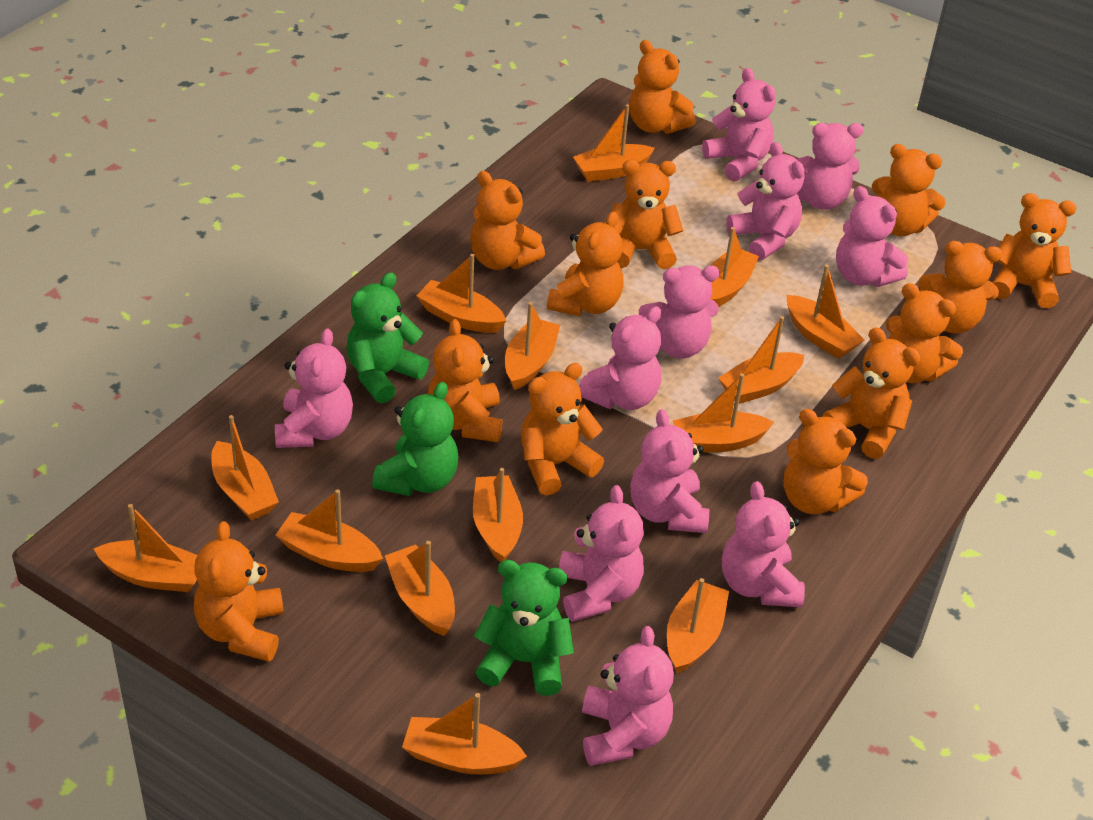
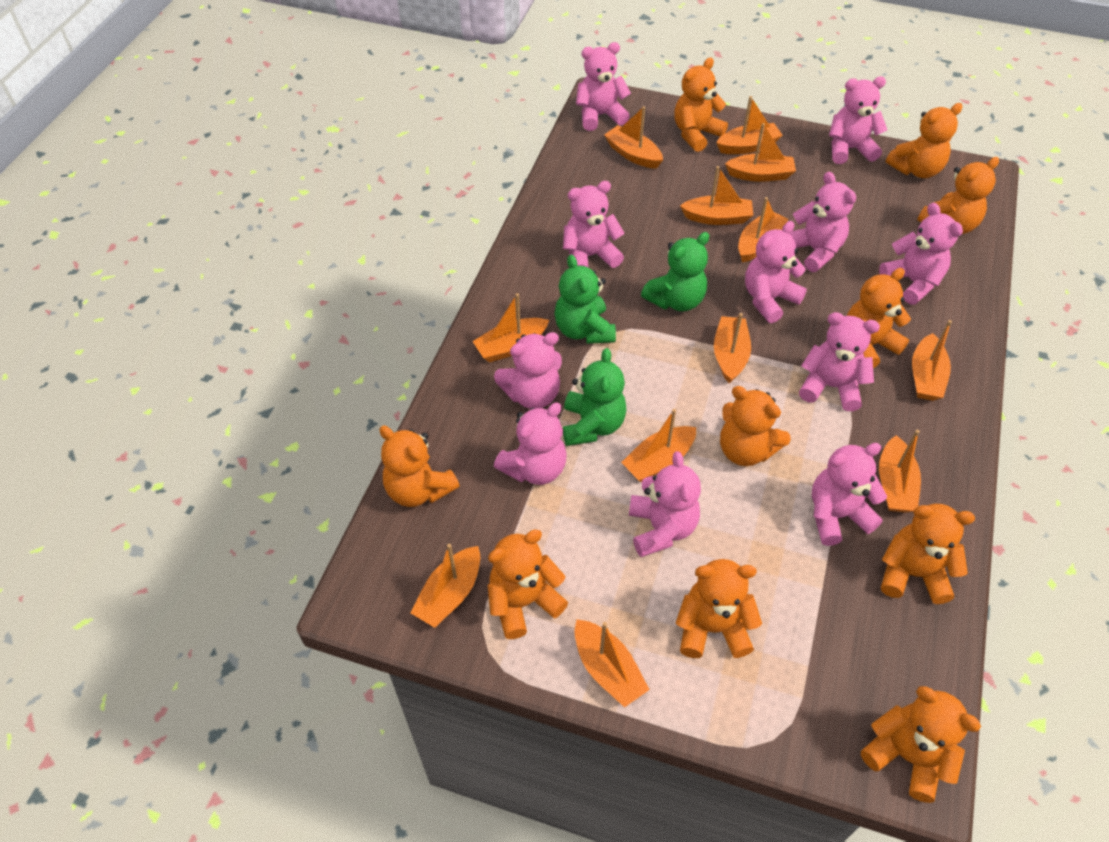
orange boat: [94,504,197,592] [211,415,279,520] [276,489,383,572] [385,541,455,636] [402,693,527,774] [416,254,506,333] [473,468,523,562] [505,302,560,390] [573,104,655,182] [667,578,729,674] [673,373,774,452] [710,227,759,307] [718,316,804,404] [787,265,864,359] = 14 -> [411,544,480,628] [472,293,549,363] [575,619,650,708] [604,106,663,169] [621,409,696,482] [680,166,753,225] [714,313,751,383] [716,96,783,154] [725,123,796,182] [738,197,789,262] [879,430,921,513] [912,320,952,401] = 12
orange teddy bear: [194,521,284,661] [428,319,503,442] [470,171,545,270] [521,363,604,495] [547,212,624,316] [612,160,683,269] [629,40,695,134] [784,409,868,514] [822,327,921,459] [872,144,946,236] [886,283,963,383] [918,241,1002,333] [993,193,1076,308] = 13 -> [379,426,460,507] [487,529,568,639] [674,58,728,152] [676,559,762,658] [720,386,791,466] [847,268,911,368] [861,686,981,803] [881,504,975,604] [886,103,963,178] [917,157,999,234] = 10

